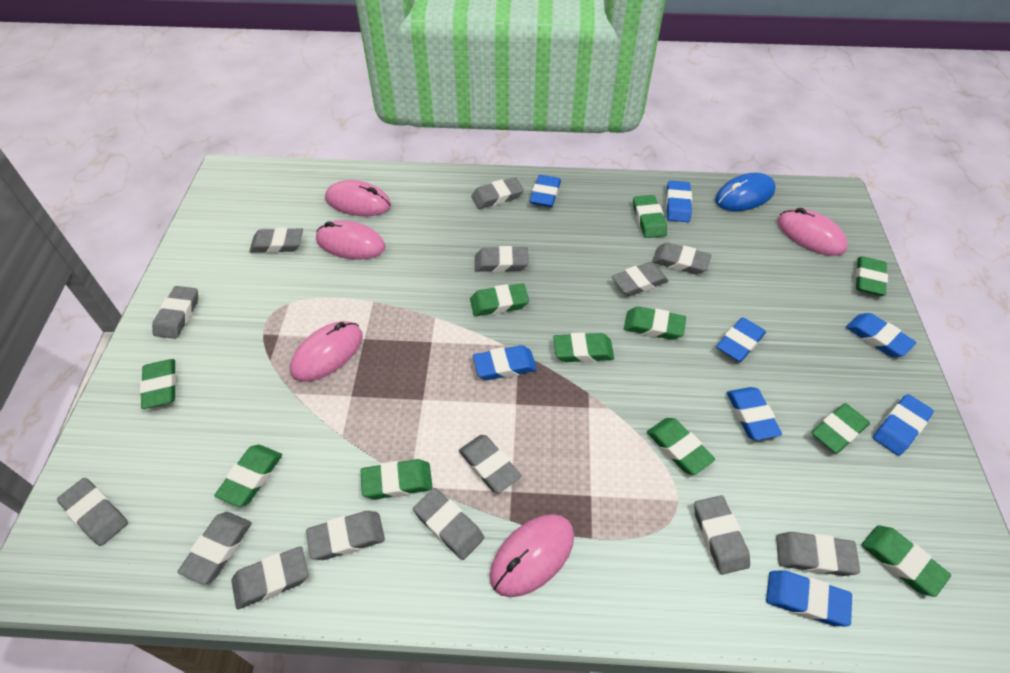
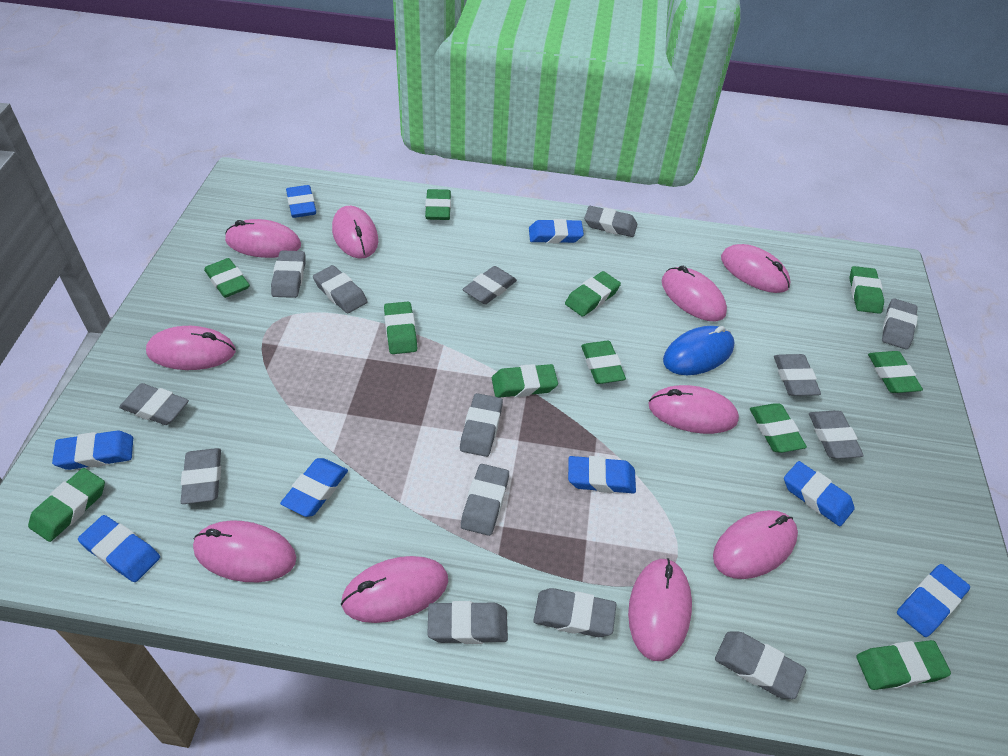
pink mouse: [290,321,363,382] [316,220,385,260] [325,180,391,216] [489,514,574,597] [778,208,848,256] = 5 -> [146,326,236,370] [193,521,296,582] [225,219,301,258] [332,206,378,259] [341,556,448,623] [628,558,692,661] [648,385,739,434] [662,266,727,321] [713,510,798,579] [721,244,790,293] = 10

